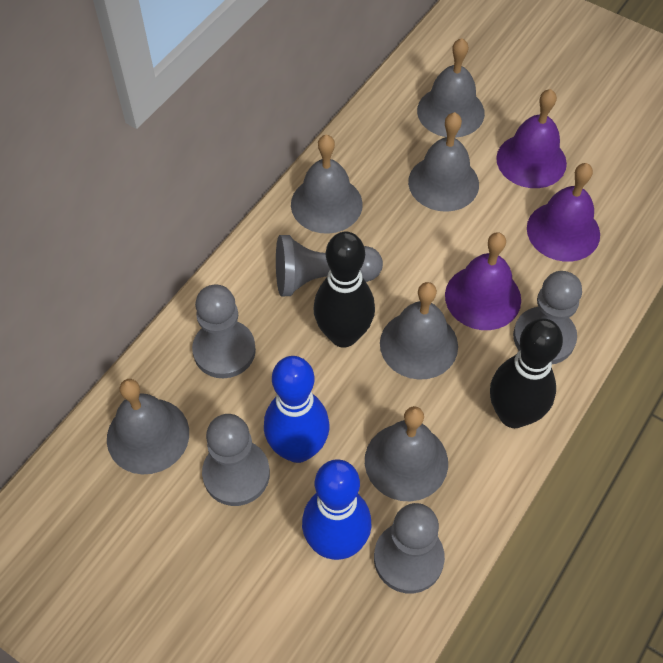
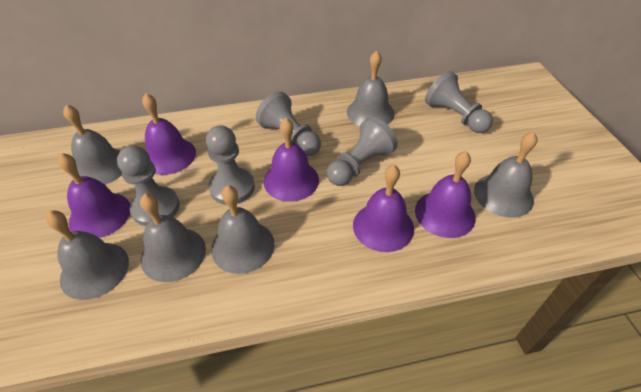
black bowling pin: [313,232,375,348] [490,318,563,428] = 2 -> none = 0
blue bowling pin: [264,356,330,463] [302,459,371,560] = 2 -> none = 0
purple bell: [445,232,521,330] [496,89,567,188] [527,163,600,262] = 3 -> [58,153,130,238] [142,93,196,175] [264,118,319,202] [353,165,414,252] [415,151,476,238] = 5

